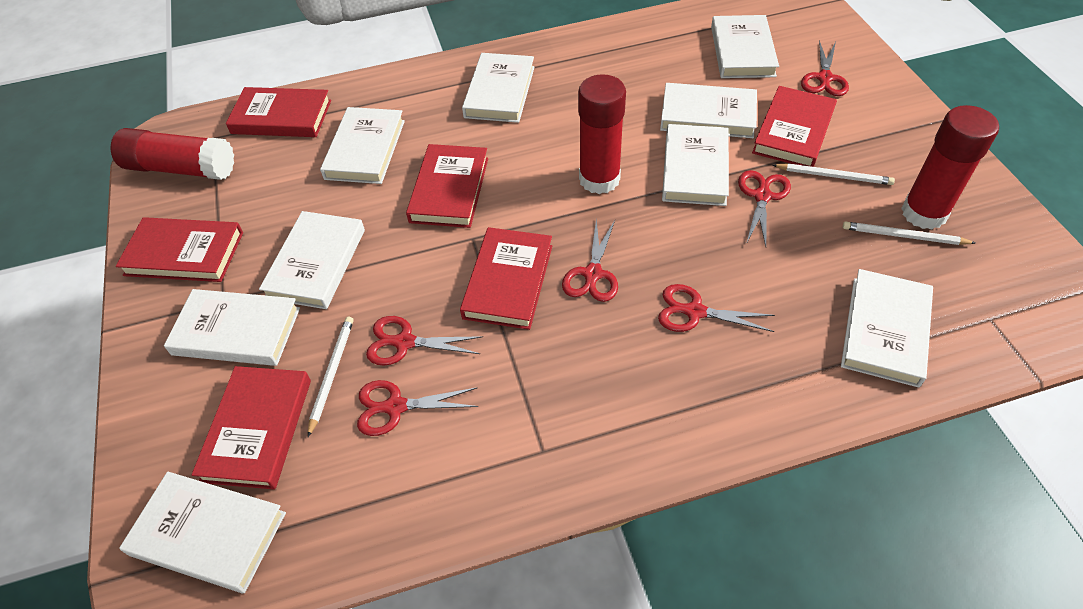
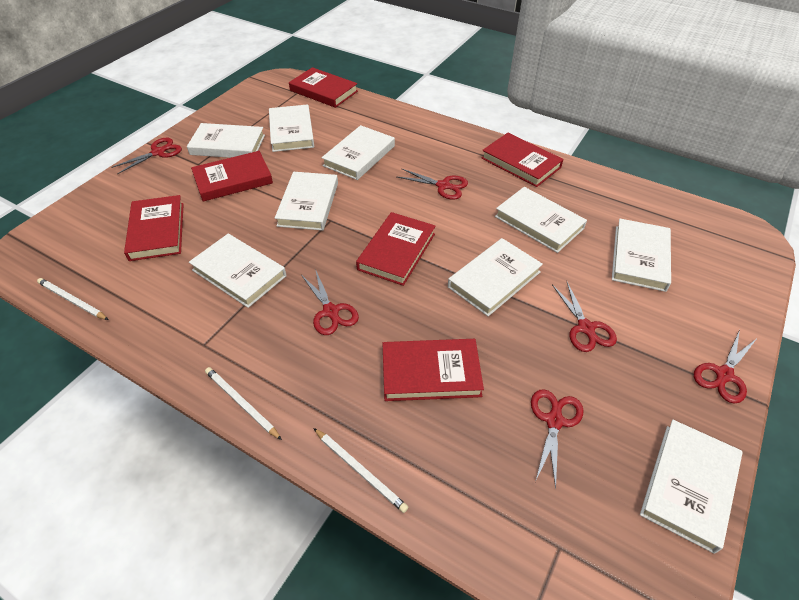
red glue stick: [111,128,234,180] [578,74,626,194] [901,105,999,230] = 3 -> none = 0

